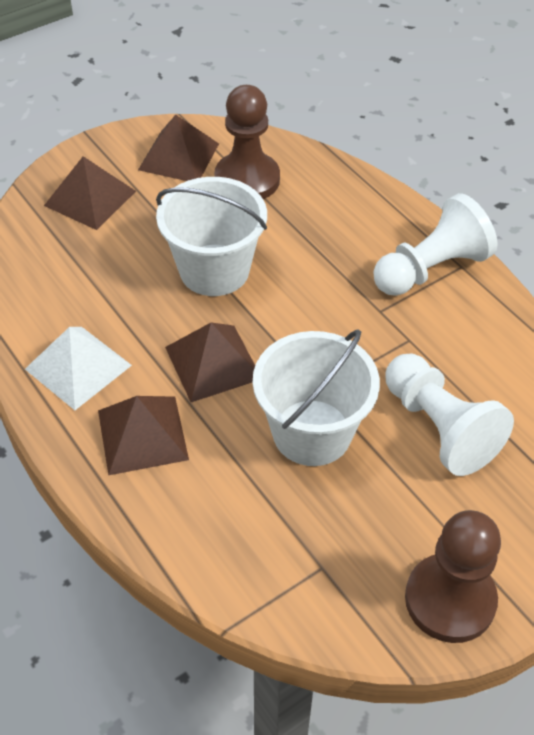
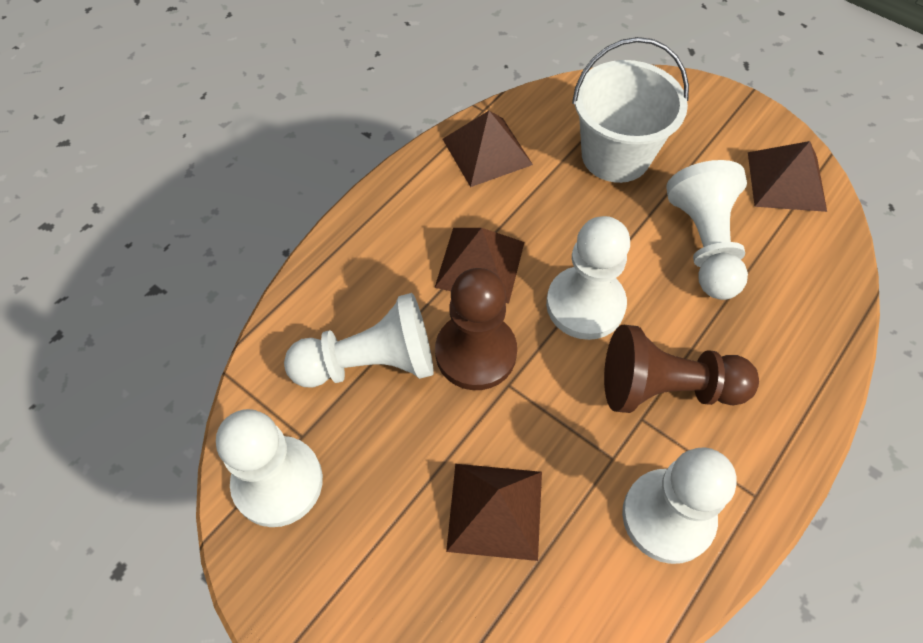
white bucket: [156,177,267,296] [253,329,380,466] = 2 -> [572,37,689,183] = 1
white pawn: [373,193,498,296] [386,353,514,476] = 2 -> [216,409,323,527] [284,293,434,387] [546,216,630,340] [622,447,737,564] [666,160,748,300] = 5
white pyramid: [25,327,132,410] = 1 -> none = 0

